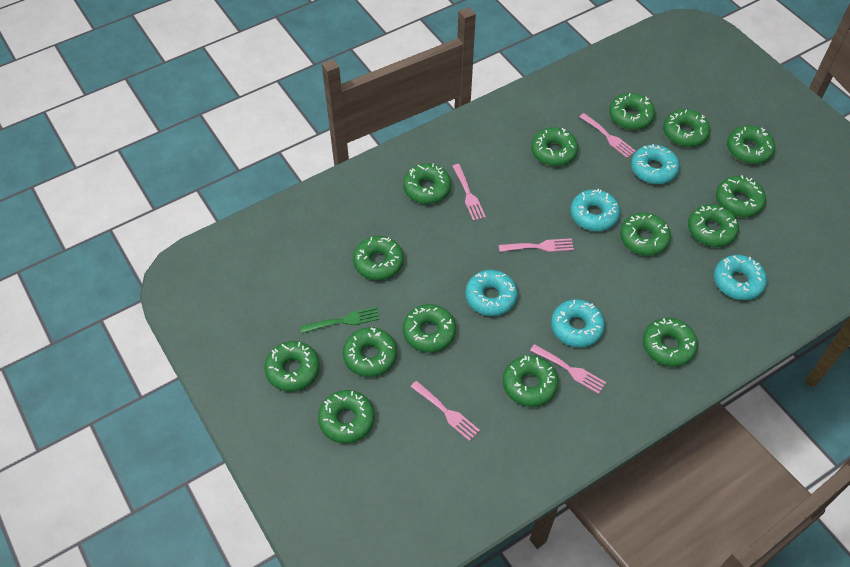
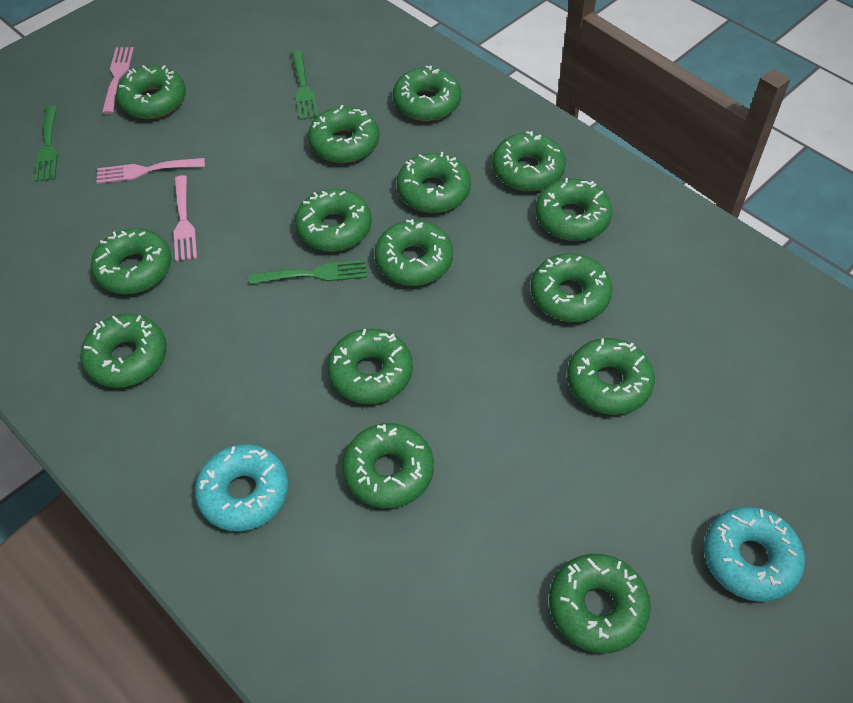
green fork: [300,307,380,333] = 1 -> [34,105,58,182] [249,260,367,284] [291,50,319,120] = 3
pink fork: [411,381,480,441] [452,164,486,221] [499,238,574,252] [530,344,606,394] [579,113,636,158] = 5 -> [96,158,205,184] [102,47,134,114] [173,175,197,262] = 3
turquoise donut: [465,270,518,316] [551,299,605,348] [571,189,620,231] [631,144,679,184] [714,255,767,300] = 5 -> [195,444,289,531] [704,507,805,602] = 2

